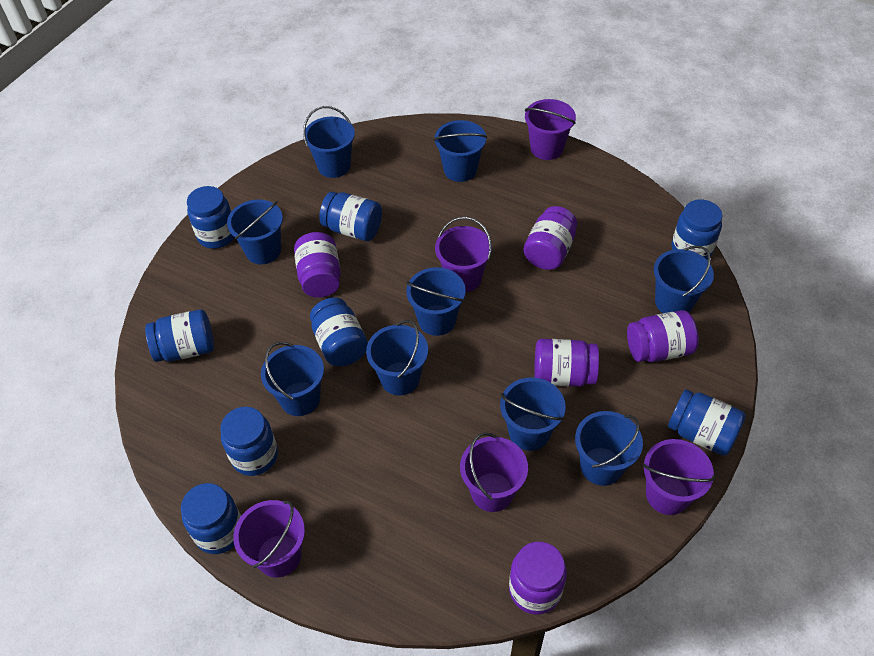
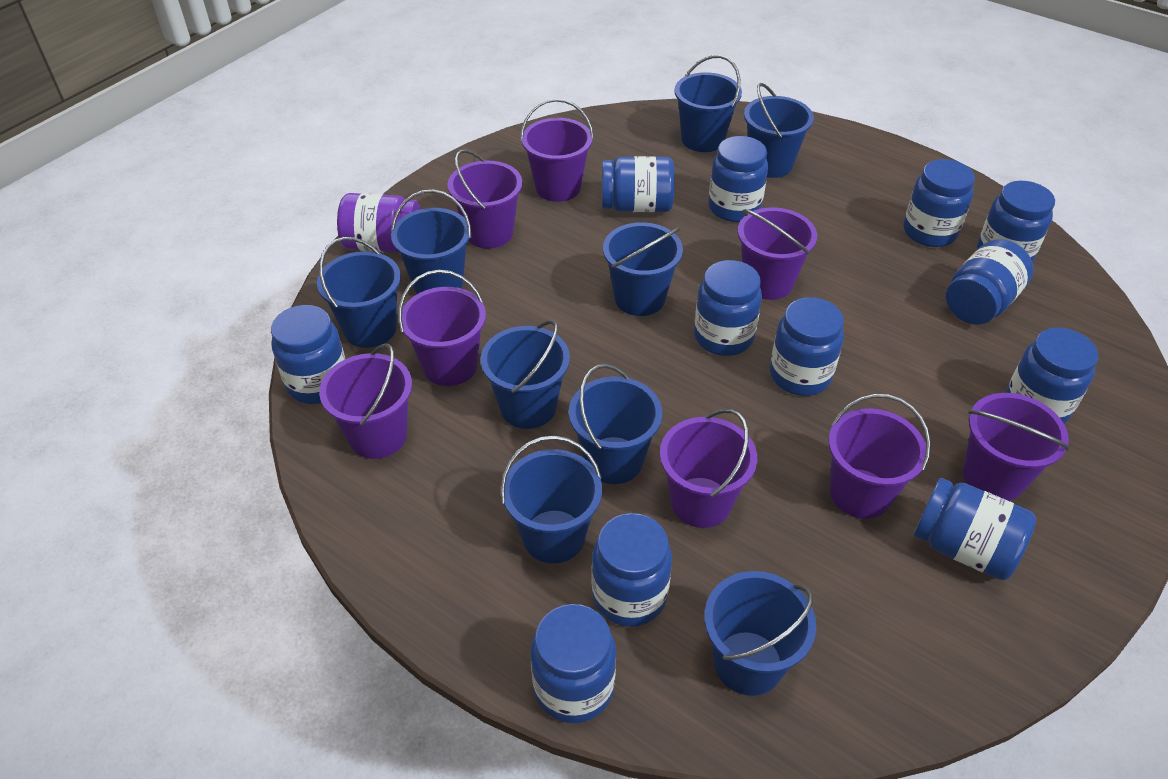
blue jar: [145,309,214,362] [181,483,241,554] [187,186,235,249] [220,407,278,476] [310,298,368,366] [319,192,382,241] [668,389,746,456] [672,200,723,260] = 8 -> [271,305,345,404] [530,604,616,723] [591,513,672,627] [602,156,675,212] [694,260,762,356] [708,136,768,222] [770,297,844,396] [903,159,975,247] [914,478,1036,580] [946,239,1034,325] [977,181,1055,262] [1006,328,1098,423] = 12
purple bucket: [233,500,305,578] [435,217,492,292] [460,432,528,512] [525,99,576,160] [642,439,715,515] = 5 -> [319,344,412,459] [398,270,486,386] [447,149,522,249] [520,98,594,202] [660,409,757,528] [738,207,817,300] [828,394,931,519] [963,393,1069,501] = 8
purple jar: [294,232,341,297] [509,542,567,615] [523,206,577,270] [534,339,599,387] [627,310,699,362] = 5 -> [337,193,421,253] = 1

